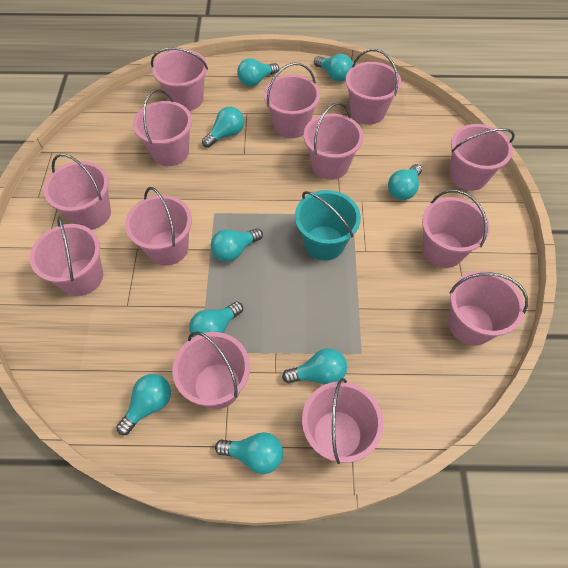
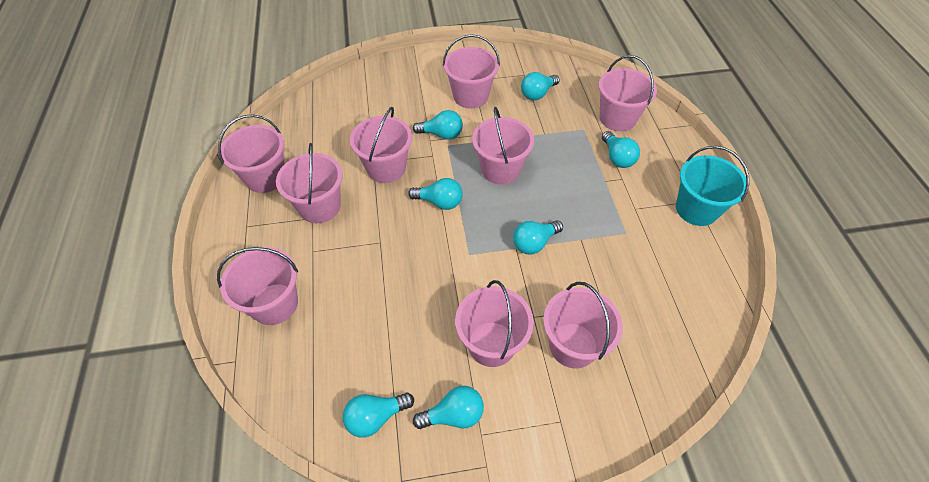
pink bucket: [30,216,103,296] [43,154,111,230] [125,187,192,266] [133,89,192,166] [151,47,208,111] [172,331,250,409] [264,63,320,138] [302,378,384,464] [304,102,363,180] [346,49,401,125] [422,190,490,268] [448,271,528,345] [449,124,515,191] = 13 -> [217,247,298,325] [218,114,284,193] [276,143,343,223] [350,107,412,183] [443,34,500,108] [455,280,534,367] [472,107,534,184] [543,282,623,368] [598,55,657,131] = 9
turquoise light bulb: [116,374,171,435] [189,301,243,338] [202,106,244,148] [211,228,263,262] [215,432,283,474] [237,58,279,86] [282,348,347,385] [314,54,353,82] [388,164,422,200] = 9 -> [343,393,414,438] [408,178,463,210] [413,110,463,140] [413,386,484,429] [513,220,563,254] [521,72,560,100] [602,131,640,168] = 7

